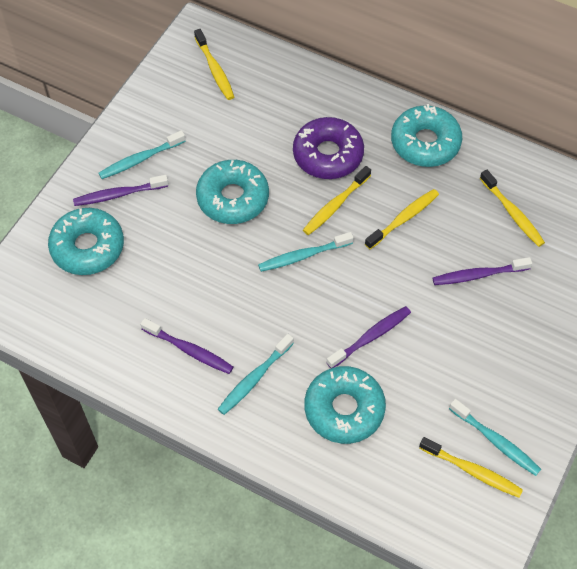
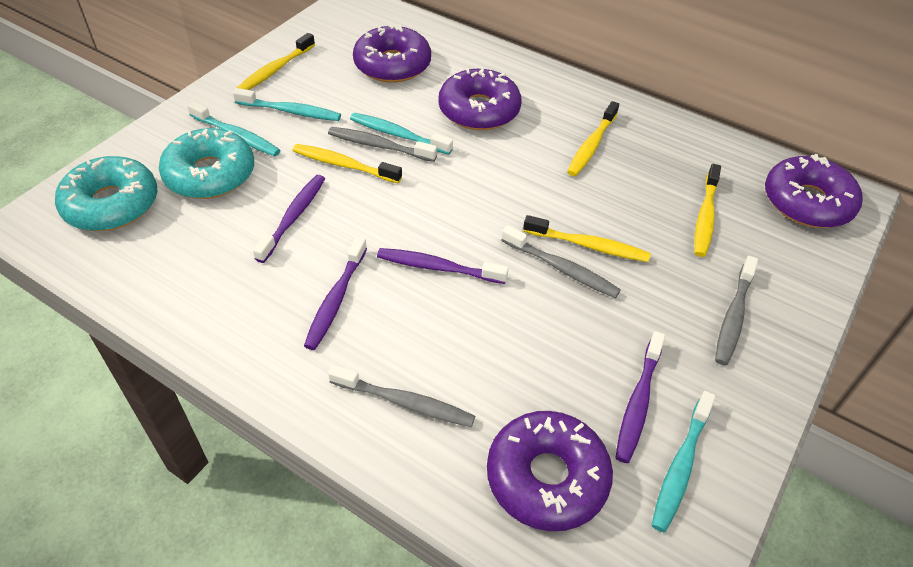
grey toothbrush: none = 0 -> [328,127,437,162] [328,364,475,427] [501,225,621,298] [715,256,758,366] = 4
purple donut: [293,117,364,179] = 1 -> [353,23,431,83] [438,68,522,130] [487,411,613,531] [765,154,863,228] = 4
turquoise donut: [48,208,124,275] [196,160,269,224] [305,366,386,444] [391,104,462,167] = 4 -> [55,156,157,231] [159,128,254,199] = 2

